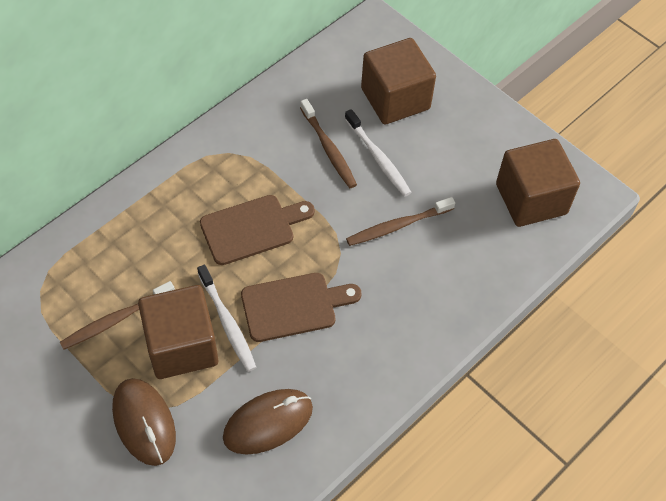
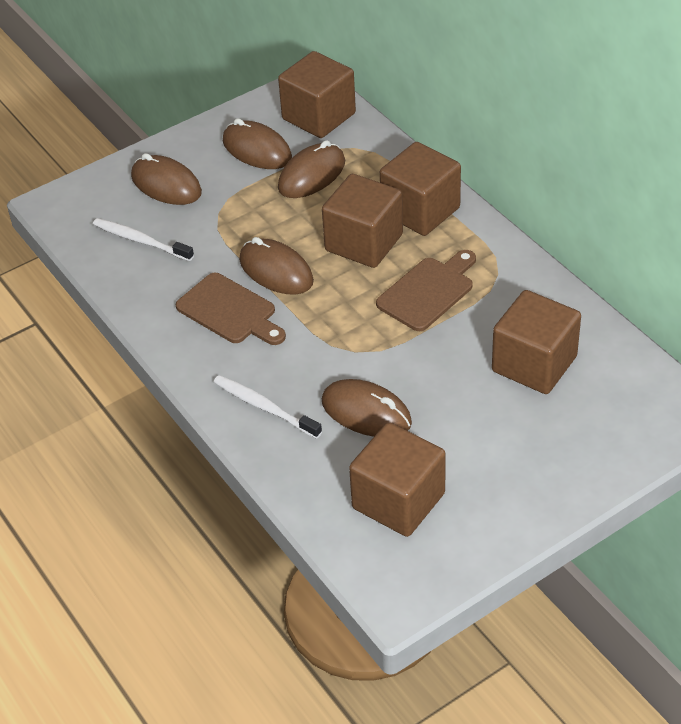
brown cube: [138,285,218,379] [361,38,436,124] [496,139,580,227] = 3 -> [278,51,356,138] [322,174,403,268] [349,422,446,537] [380,142,461,236] [492,290,581,394] = 5
brown mouse: [112,378,176,466] [223,389,313,455] = 2 -> [131,153,202,205] [223,118,292,169] [239,237,314,295] [278,140,345,198] [322,379,412,437] = 5
brown toothbrush: [60,281,175,350] [300,99,357,188] [346,197,455,246] = 3 -> none = 0

